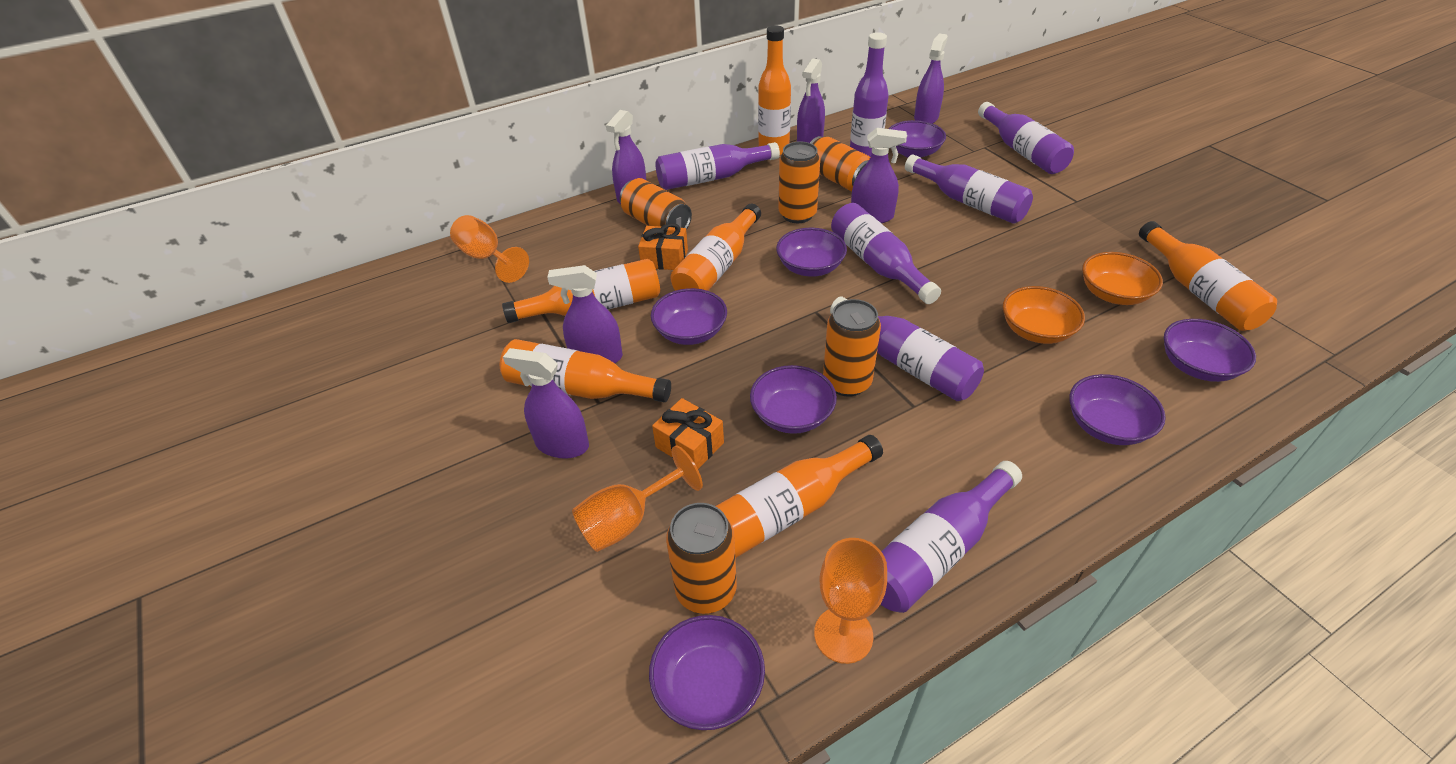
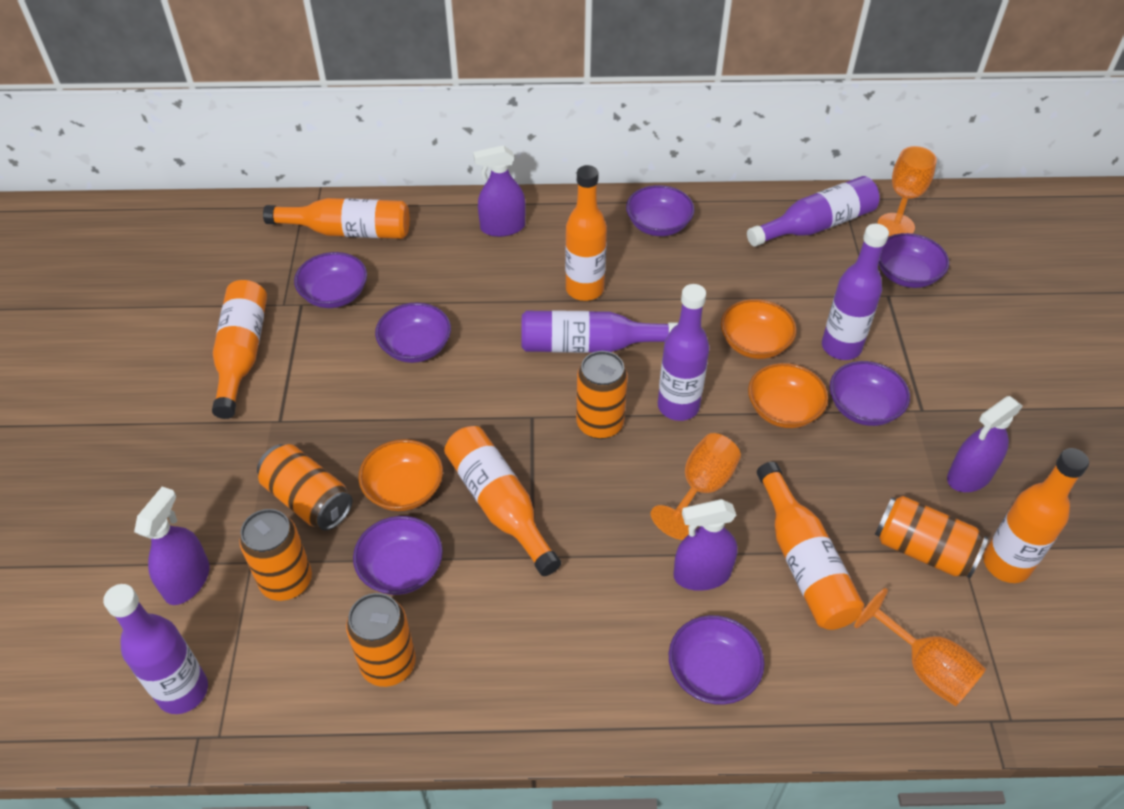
orange bowl: [1003,286,1085,344] [1082,252,1163,305] = 2 -> [358,439,443,511] [721,299,797,359] [748,363,828,428] = 3
orange gift: [638,223,688,270] [652,398,724,469] = 2 -> none = 0
purple bottle: [656,142,780,190] [830,296,984,401] [831,203,941,304] [850,32,889,157] [881,461,1022,613] [905,155,1033,224] [978,102,1074,174] = 7 -> [103,584,208,714] [521,310,678,353] [658,284,710,421] [747,176,880,247] [822,224,889,360] = 5
purple spray bottle: [503,348,589,459] [547,265,623,363] [606,110,646,204] [797,59,825,143] [851,128,907,223] [914,33,948,123] = 6 -> [134,487,210,605] [473,145,526,237] [674,499,738,591] [947,396,1023,492] = 4

